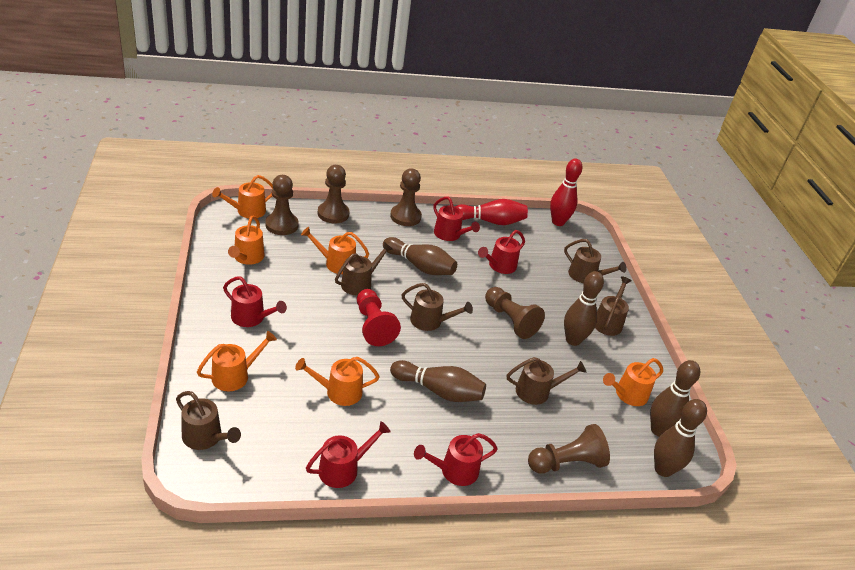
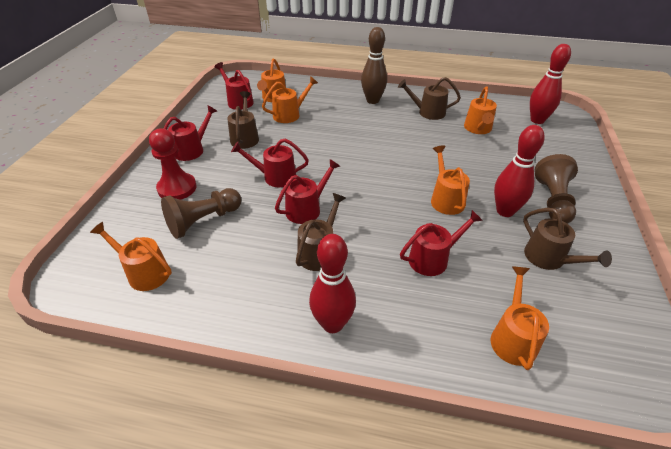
brown bowling pin: [383,237,457,275] [390,360,486,402] [564,271,604,346] [650,360,700,437] [654,399,707,477] = 5 -> [361,27,387,104] = 1
brown pawn: [265,175,299,235] [318,165,350,223] [390,168,422,226] [485,287,545,339] [528,424,610,474] = 5 -> [161,188,241,239] [534,154,578,224] = 2
brown watering can: [176,391,241,450] [335,242,393,296] [401,283,473,331] [507,357,586,405] [564,239,627,283] [595,276,632,336] = 6 -> [227,91,259,149] [296,193,346,271] [398,77,461,120] [523,208,612,270] = 4
red bowling pin: [455,199,528,225] [550,159,583,226] = 2 -> [309,234,356,333] [494,125,545,217] [530,44,571,124] = 3

